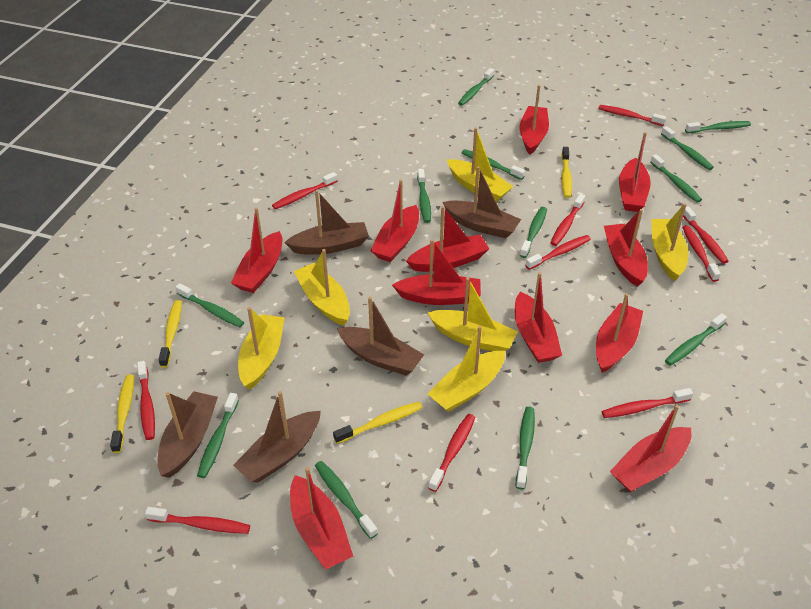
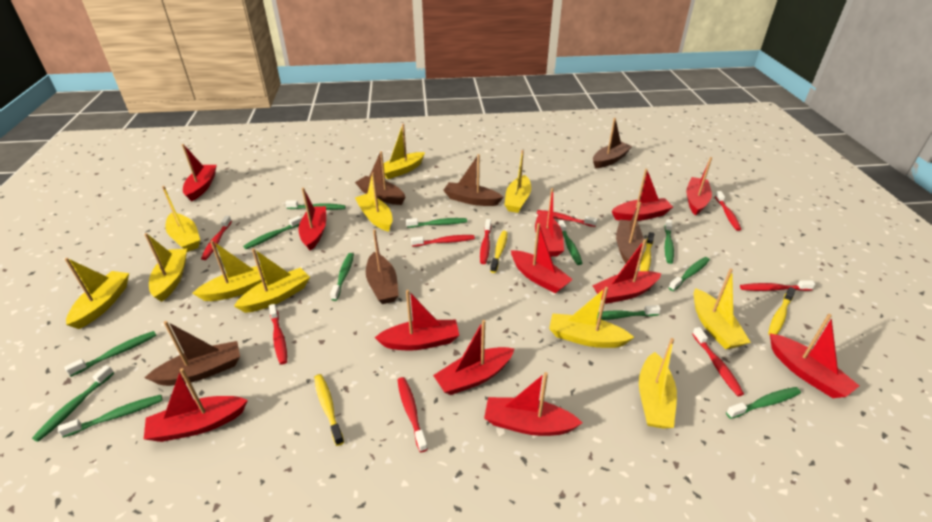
brown boat: [157,391,218,478] [233,391,321,483] [284,190,369,255] [337,296,424,376] [442,166,521,238] = 5 -> [145,321,240,386] [355,151,406,205] [366,229,399,304] [443,154,504,206] [593,118,632,168] [616,202,644,264] = 6
red boat: [231,208,282,293] [290,467,353,570] [371,179,419,262] [392,239,481,305] [406,206,489,272] [515,272,562,363] [520,85,549,155] [596,293,643,373] [604,209,648,287] [610,405,692,492] [619,132,651,212] = 11 -> [144,368,248,442] [182,144,217,202] [298,188,326,251] [375,290,459,350] [433,320,514,395] [484,372,582,436] [511,223,573,293] [535,188,564,257] [592,239,661,304] [612,169,673,221] [686,157,712,216] [770,314,859,398] = 12
red toothbrush: [137,361,155,440] [145,507,250,534] [272,172,338,209] [428,414,475,492] [525,235,591,270] [551,194,585,246] [598,105,666,126] [602,388,693,418] [682,225,721,282] [683,206,729,264] = 10 -> [201,216,232,260] [269,304,287,365] [398,377,428,452] [411,235,475,247] [480,219,491,264] [536,210,597,227] [692,327,744,396] [715,191,741,231] [740,280,815,291] = 9
yellow boat: [238,307,285,390] [294,249,350,326] [427,277,518,351] [428,326,505,412] [447,128,514,202] [651,203,688,281] = 6 -> [65,258,129,329] [144,233,187,302] [162,186,200,252] [192,240,265,301] [234,248,310,313] [355,172,393,232] [383,124,425,179] [504,150,531,213] [549,287,634,348] [639,338,677,429] [693,268,751,349] = 11

